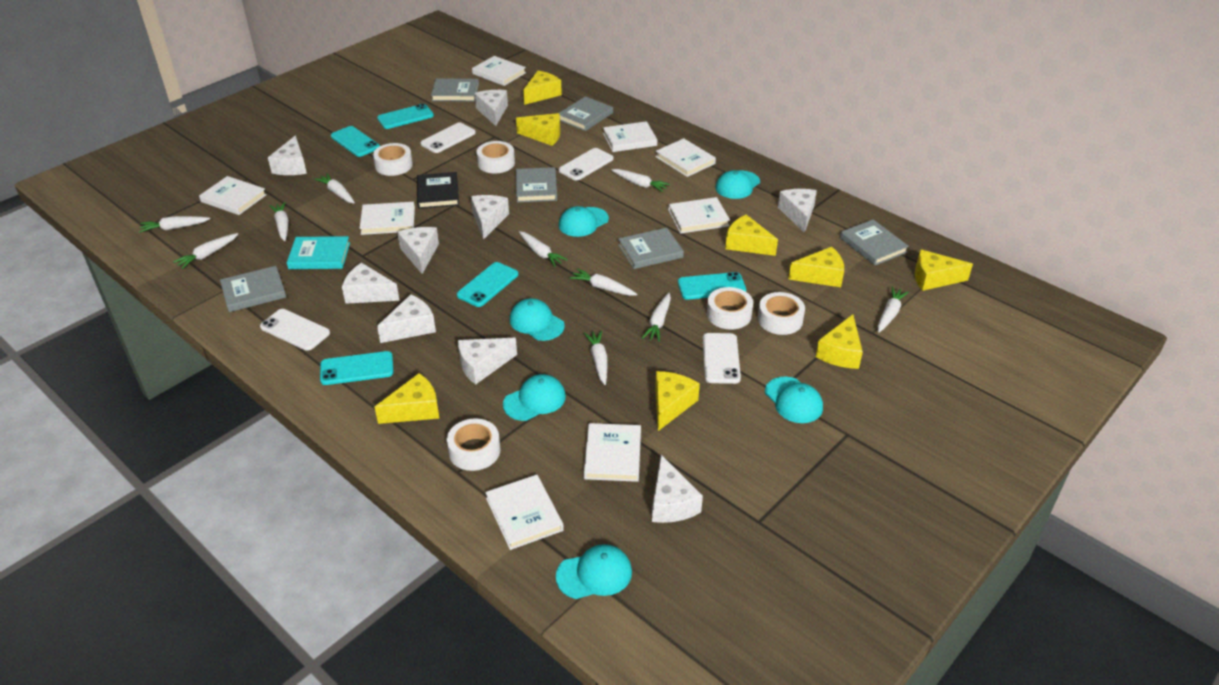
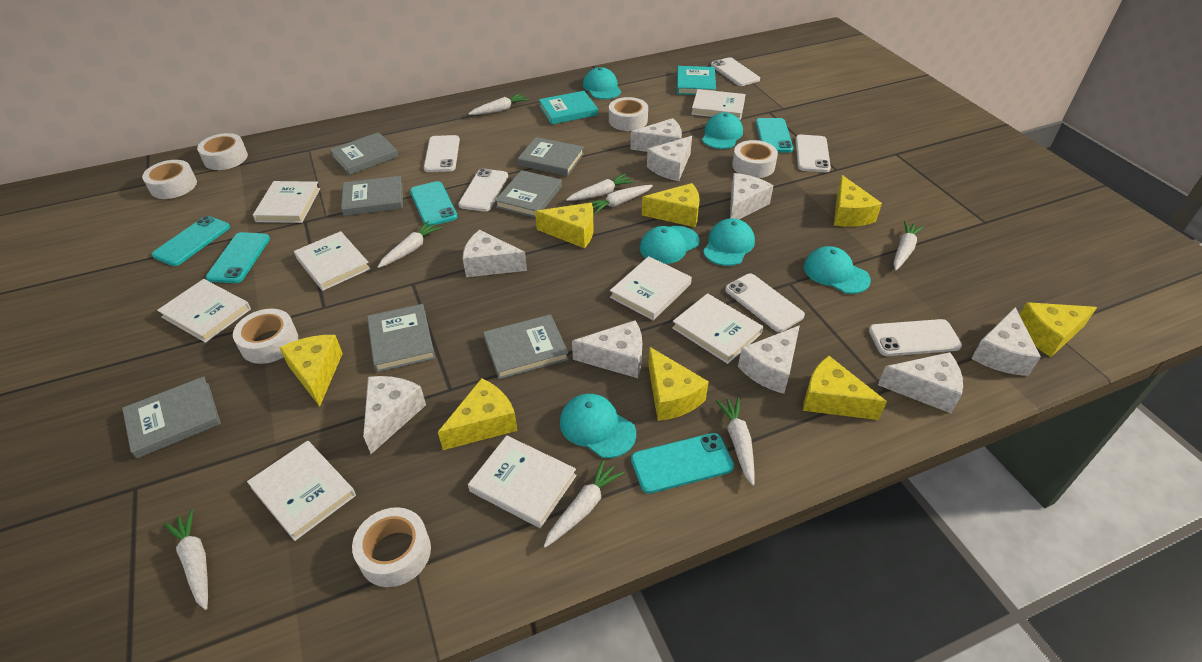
black book: [417,172,459,209] = 1 -> none = 0
grey book: [220,266,286,312] [431,78,479,102] [516,167,557,202] [559,96,613,131] [618,228,684,269] [840,219,909,266] = 6 -> [122,376,221,459] [329,132,399,175] [341,176,403,216] [367,304,435,372] [483,314,569,379] [495,170,562,218] [518,137,584,176] = 7
turquoise book: [287,236,350,269] = 1 -> [539,91,598,125] [677,66,716,95] = 2
white carrot: [139,216,210,233] [173,233,238,269] [269,202,289,241] [314,173,355,204] [519,231,568,267] [569,268,637,296] [584,330,607,385] [611,169,670,192] [642,293,671,342] [878,287,909,333] = 10 -> [164,509,208,610] [378,221,442,268] [468,93,529,115] [544,460,624,548] [566,173,635,201] [590,185,653,214] [715,397,755,486] [893,221,924,270] = 8
white phone: [260,309,330,351] [420,122,476,153] [559,148,613,180] [703,333,741,384] = 4 -> [424,135,460,172] [458,168,508,212] [711,57,760,86] [725,274,805,332] [796,135,831,172] [869,319,962,356] = 6
white tape: [373,143,413,176] [447,418,500,471] [477,141,515,173] [707,287,753,330] [758,292,805,335] = 5 -> [142,160,197,199] [197,133,248,170] [233,309,298,364] [352,507,431,587] [609,97,648,131] [732,140,778,178] = 6

